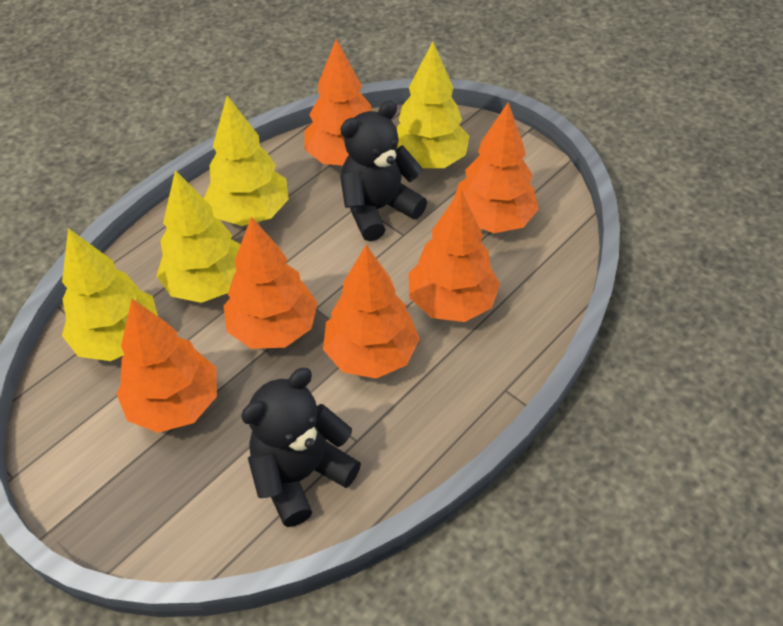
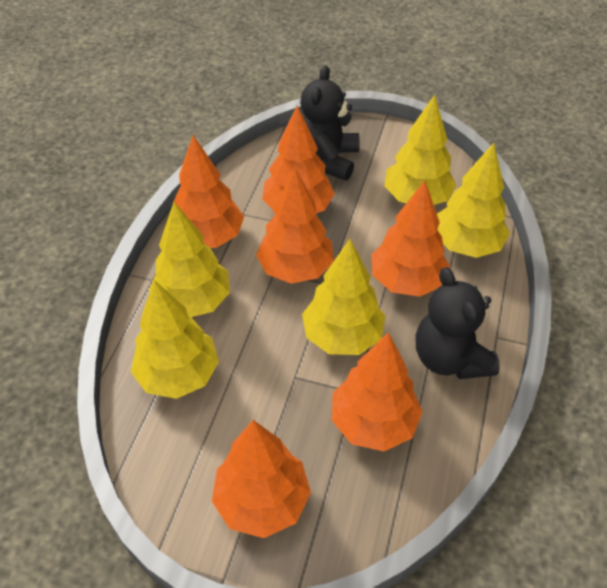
yellow tree: [62,228,158,361] [157,170,241,303] [204,96,289,226] [396,42,469,168] = 4 -> [131,280,219,399] [149,202,230,317] [302,239,385,355] [384,95,456,205] [437,143,510,258] = 5

